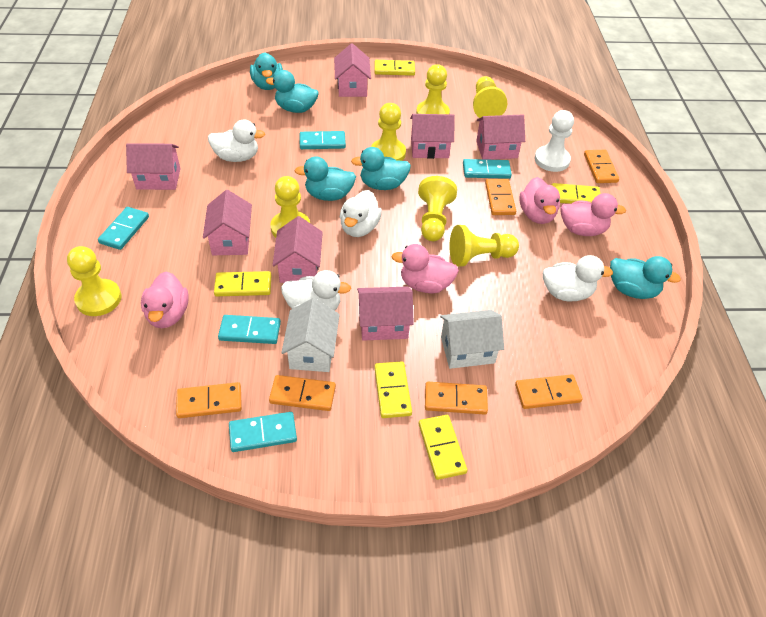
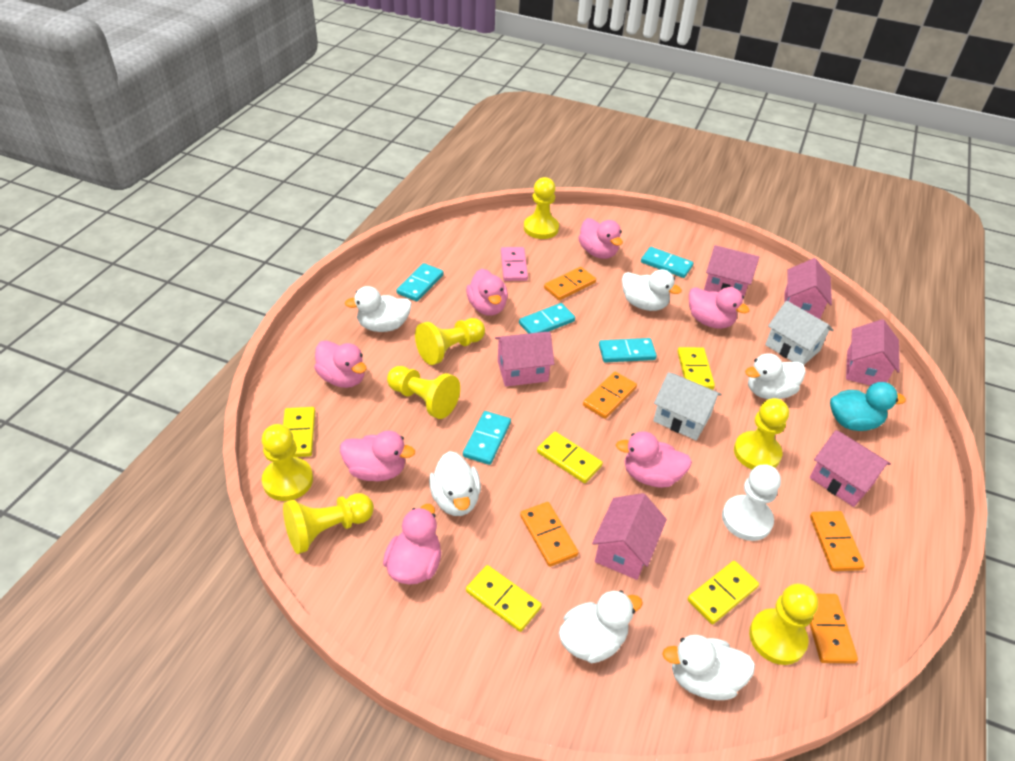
orange domino: [176,382,242,418] [269,375,336,411] [425,382,488,415] [485,179,516,215] [515,374,583,409] [584,150,619,183] = 6 -> [520,502,579,567] [544,267,596,300] [583,372,637,419] [810,511,865,571] [810,594,858,663] = 5
pink domino: none = 0 -> [501,247,528,281] = 1
pink duck: [141,271,189,328] [392,244,459,294] [519,177,560,224] [561,193,626,236] = 4 -> [314,340,367,388] [340,431,415,481] [383,504,442,585] [466,269,508,316] [578,218,623,259] [616,431,692,488] [689,287,750,329] = 7
pink house: [126,143,180,190] [203,190,252,255] [272,216,323,283] [334,43,371,97] [357,287,414,341] [410,114,455,159] [476,115,525,160] = 7 -> [495,332,555,387] [592,493,667,580] [704,245,759,296] [784,258,832,319] [810,430,891,507] [846,319,900,386] = 6
turquoise duck: [250,52,283,90] [266,70,319,113] [295,156,356,201] [351,147,411,190] [610,256,681,299] = 5 -> [830,382,906,431] = 1
white duck: [208,120,265,162] [281,270,351,311] [340,190,382,237] [543,255,613,301] = 4 -> [345,286,412,332] [429,451,481,516] [559,590,643,663] [622,269,682,311] [663,635,755,700] [745,353,806,399] = 6

